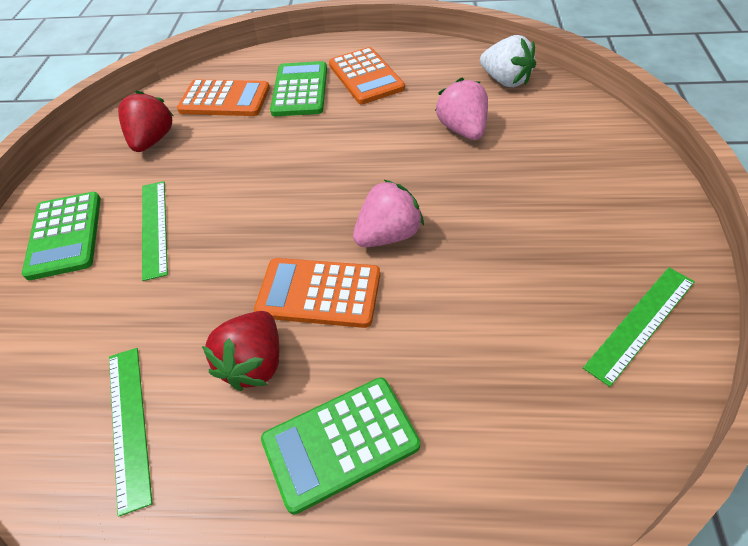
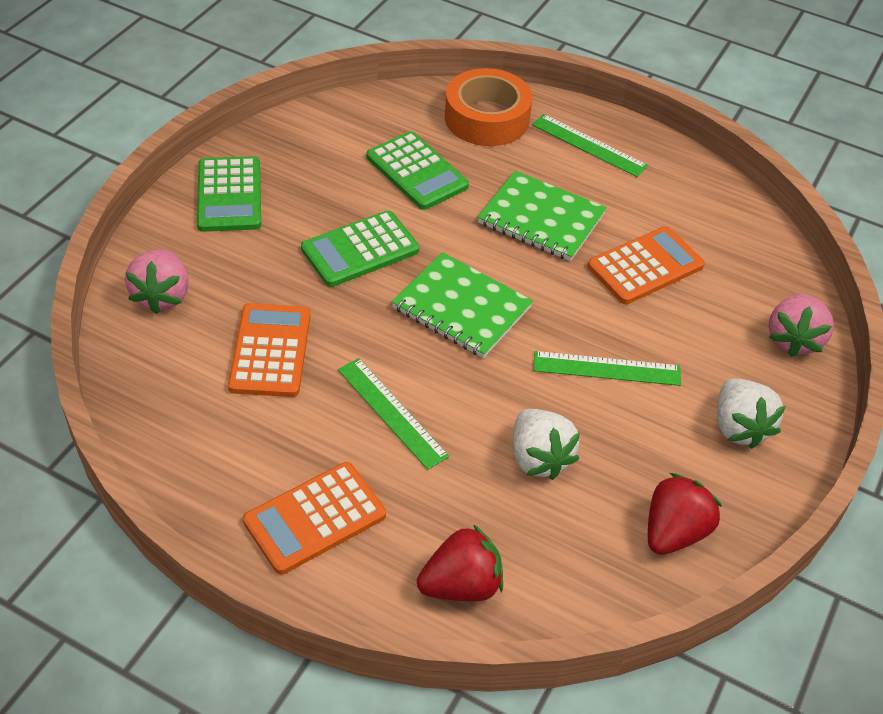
green notebook: none = 0 -> [392,252,533,358] [478,171,607,261] = 2
orange tape: none = 0 -> [445,68,532,146] = 1
white strawberry: [480,35,536,87] = 1 -> [513,409,580,480] [717,379,786,449] = 2

